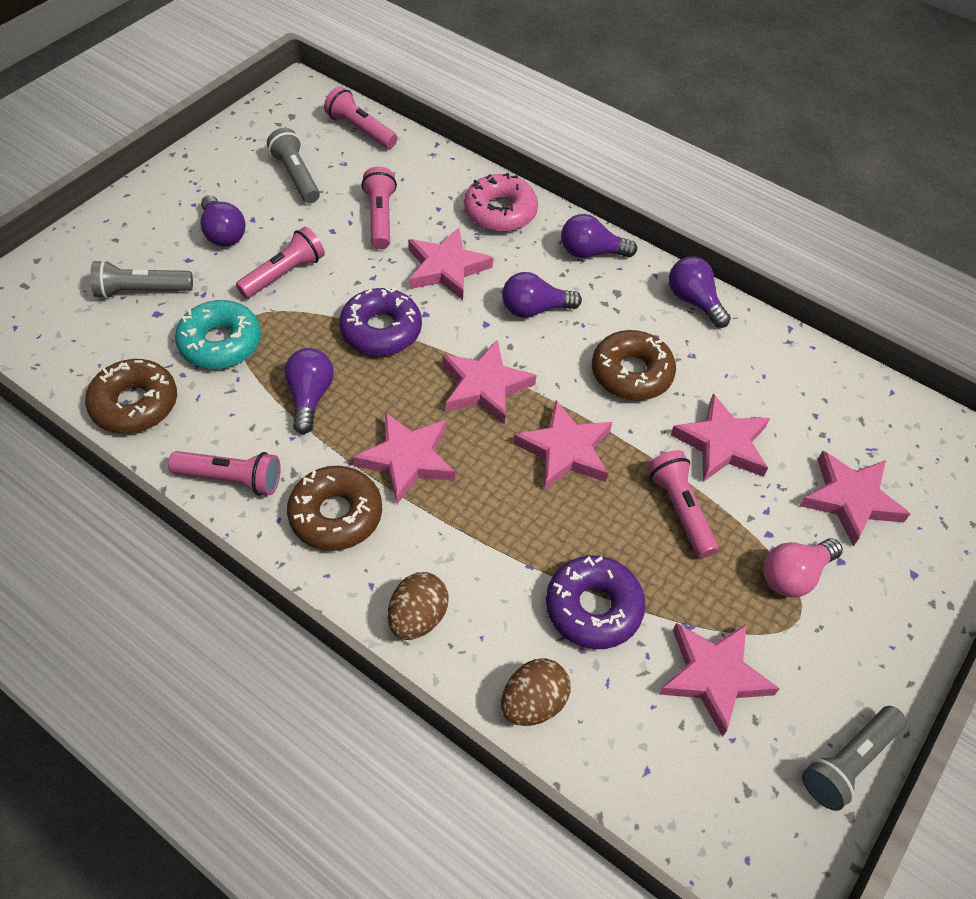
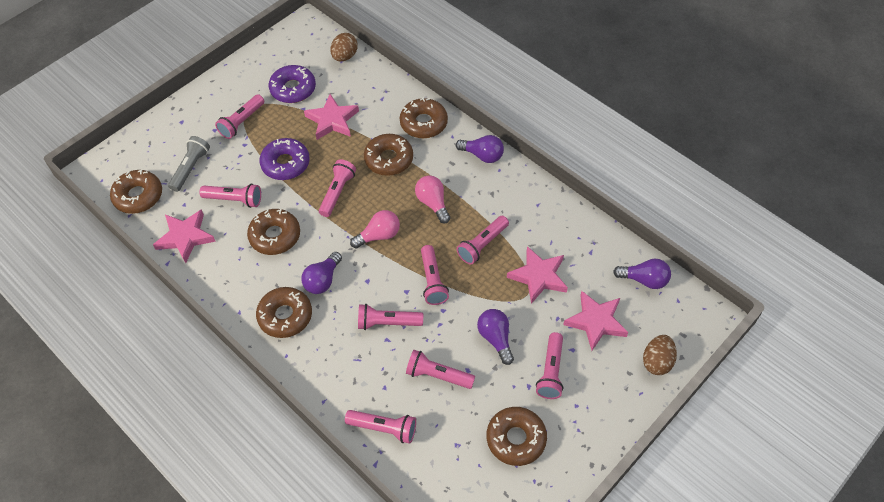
brown donut: [85,359,177,434] [287,466,382,551] [592,330,676,401] = 3 -> [110,170,162,214] [247,209,300,255] [256,287,312,338] [364,134,413,176] [400,98,448,138] [487,407,547,466] = 6
grey flashlight: [90,260,193,299] [267,128,320,203] [802,706,906,811] = 3 -> [168,136,210,192] = 1
pink donut: [464,173,538,232] = 1 -> none = 0
pink flashlight: [168,451,281,496] [236,227,325,298] [324,87,398,149] [362,167,397,249] [647,450,719,558] = 5 -> [199,184,261,208] [215,94,264,139] [319,159,356,217] [345,410,416,444] [358,304,423,330] [406,350,475,389] [421,245,449,305] [457,216,509,264] [536,332,563,399] = 9
pink light bulb: [763,538,843,597] = 1 -> [350,210,400,248] [415,175,450,224] = 2
pink star: [353,412,455,504] [408,228,493,300] [443,339,536,425] [513,400,612,490] [659,623,780,737] [671,394,770,482] [800,451,910,547] = 7 -> [153,209,216,263] [304,94,359,140] [507,246,568,304] [563,291,628,351] = 4
purple light bulb: [201,195,246,247] [284,348,334,434] [502,272,582,318] [561,214,637,258] [669,257,731,328] = 5 -> [301,252,342,294] [456,135,504,163] [477,309,514,365] [613,258,671,289] = 4
turquoise donut: [175,300,261,369] = 1 -> none = 0

